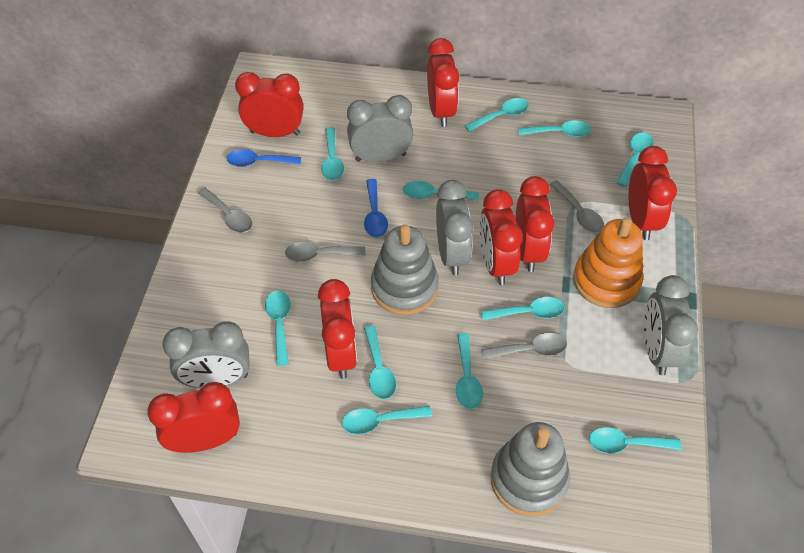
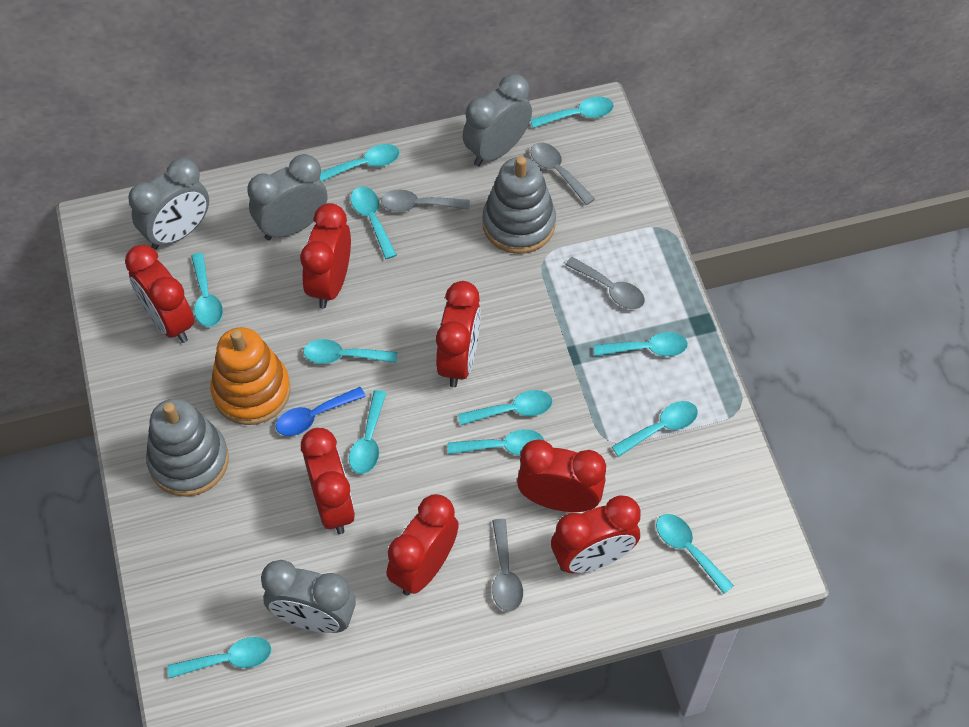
blue spoon: [227,149,301,167] [364,179,388,237] = 2 -> [276,387,366,436] = 1
turquoise spoon: [265,291,291,366] [321,127,344,181] [342,406,432,434] [364,325,396,399] [403,181,479,201] [456,333,483,409] [464,98,529,132] [481,297,565,320] [518,120,591,137] [589,427,681,454] [617,132,654,187] = 11 -> [168,637,271,678] [191,253,223,327] [303,339,397,364] [320,144,400,181] [349,390,386,474] [351,187,397,259] [448,429,544,456] [458,390,552,425] [530,96,614,128] [594,332,688,357] [612,401,698,457] [656,514,734,594] = 12

